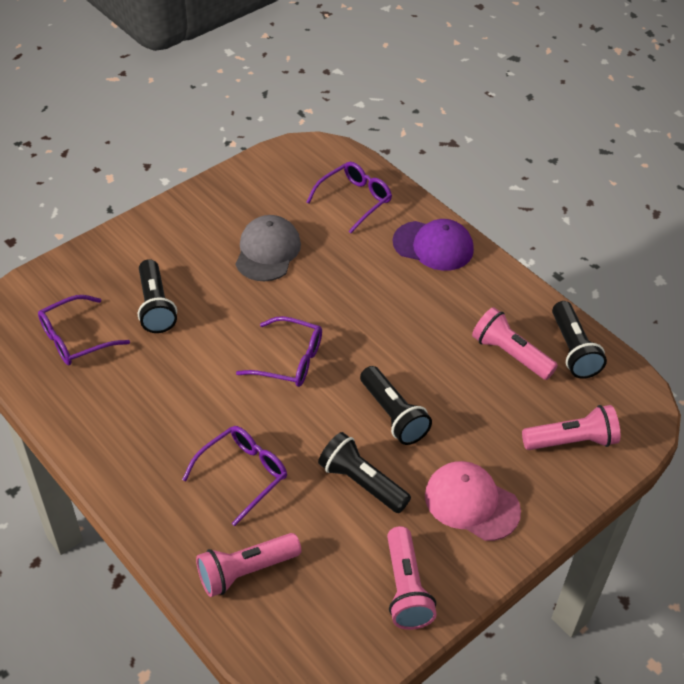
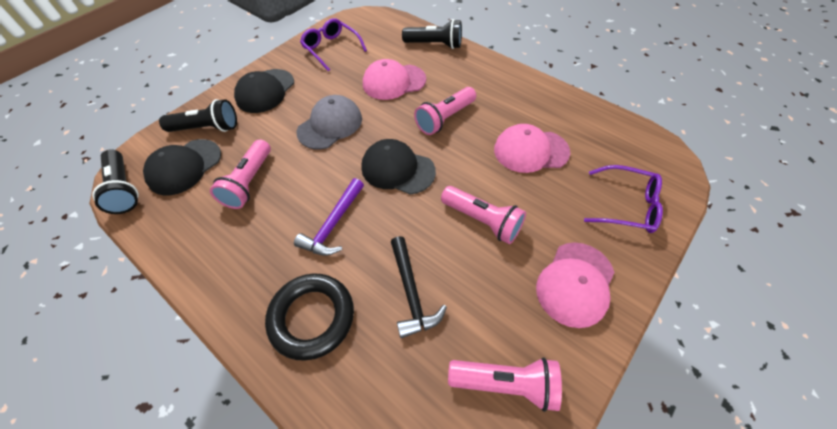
black cap: none = 0 -> [143,139,221,195] [234,69,294,113] [361,139,436,195] = 3
black flashlight: [138,259,177,333] [318,432,411,513] [360,366,432,445] [552,301,607,379] = 4 -> [92,149,139,214] [159,99,237,132] [402,19,462,49] = 3
black hammer: none = 0 -> [391,236,447,338] = 1
black ring: none = 0 -> [265,273,354,361] = 1
pink cap: [425,461,521,541] = 1 -> [363,59,426,100] [494,124,570,173] [536,243,615,328] = 3
purple cap: [393,219,474,271] = 1 -> none = 0
purple glasses: [38,295,130,365] [182,426,287,526] [236,316,322,387] [306,162,392,233] = 4 -> [300,18,367,71] [584,165,663,233] = 2
purple hammer: none = 0 -> [294,178,364,256] = 1

